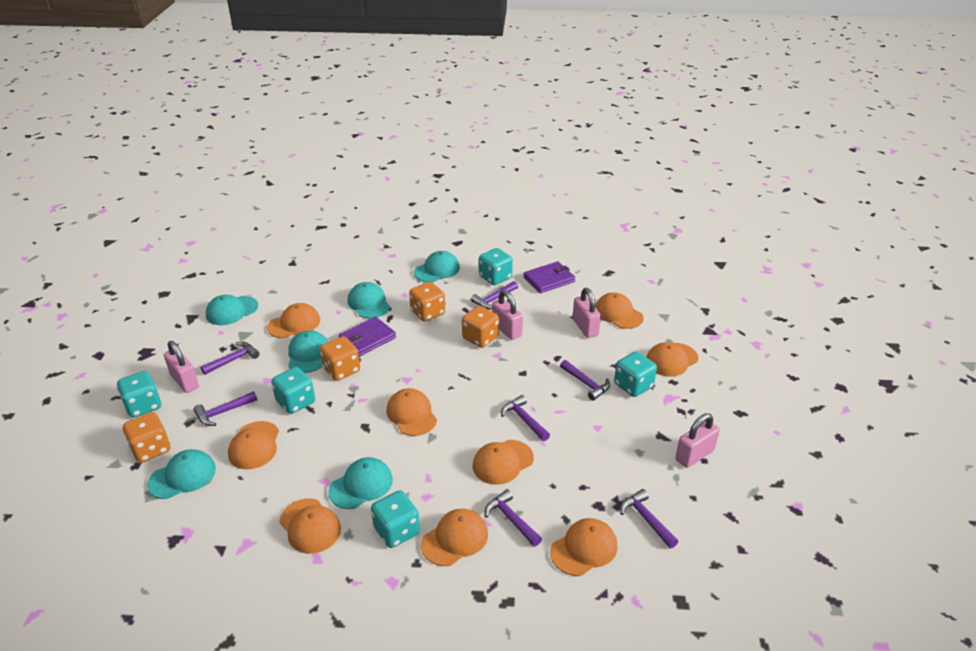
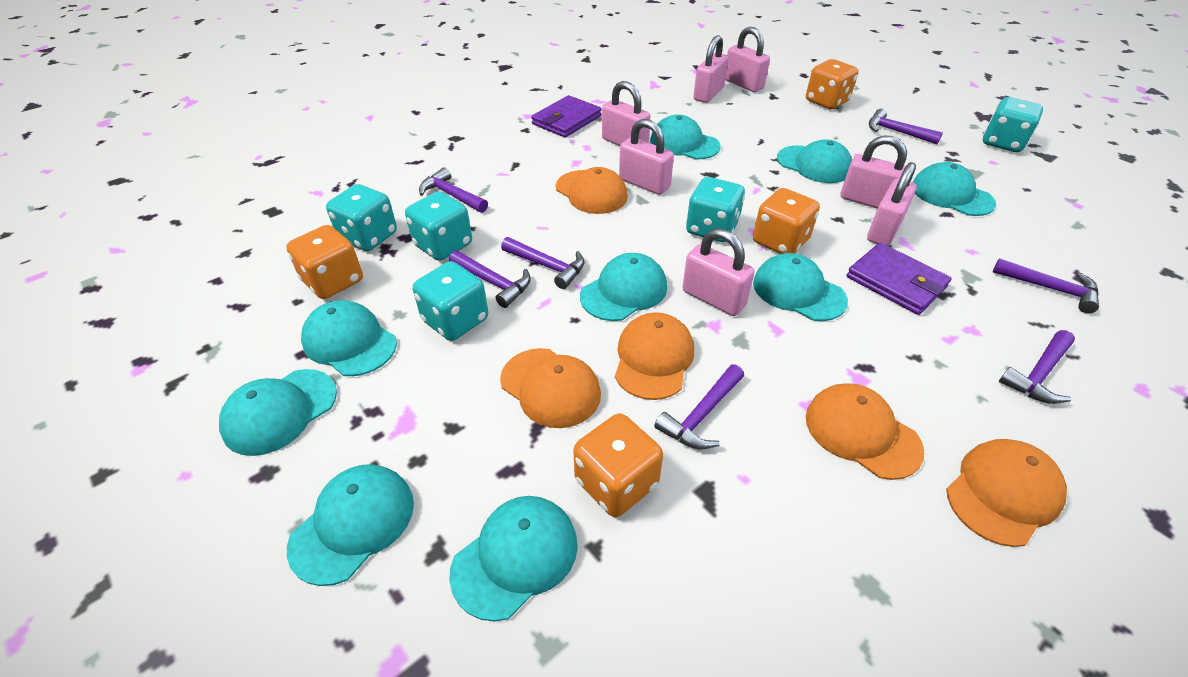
orange cap: [228,421,279,469] [267,303,320,338] [279,499,341,554] [387,388,437,436] [421,509,488,566] [473,440,534,485] [550,518,618,576] [595,292,644,329] [646,342,698,377] = 9 -> [500,348,601,428] [556,167,628,214] [615,312,694,400] [806,383,924,480] [946,439,1067,547] = 5
pink padlock: [164,341,199,393] [492,290,523,340] [573,288,601,338] [675,413,720,468] = 4 -> [602,81,650,146] [619,119,674,195] [682,228,755,316] [693,35,729,103] [726,27,770,92] [841,135,907,209] [867,162,917,246] = 7
turquoise cap: [147,449,216,499] [206,295,258,325] [288,330,328,373] [328,457,393,509] [348,282,390,318] [414,251,460,282] = 6 -> [219,369,337,456] [287,464,414,586] [301,300,397,376] [449,496,578,622] [580,253,667,321] [650,115,721,160] [753,253,848,321] [777,139,852,183] [913,162,996,216] = 9

